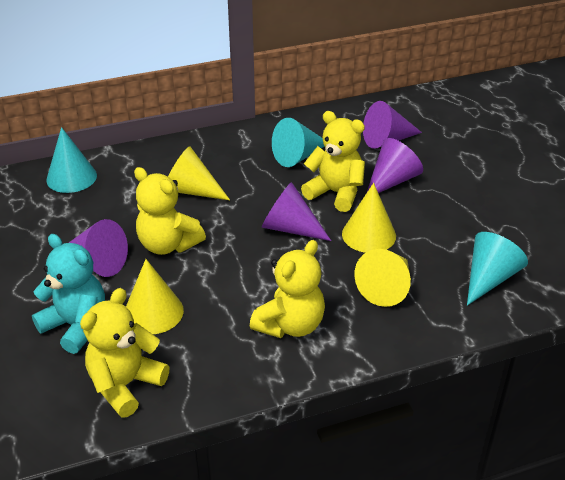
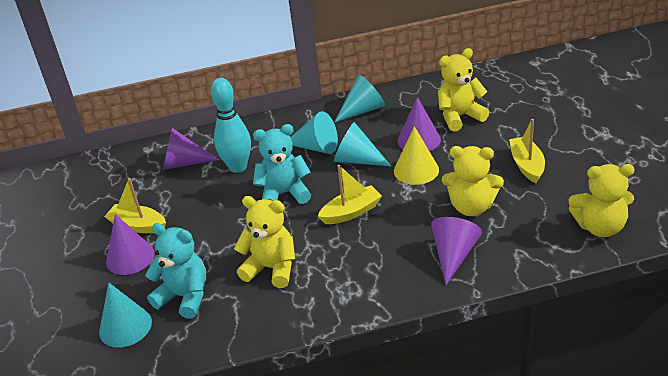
turquoise bowling pin: none = 0 -> [211,78,251,173] = 1
turquoise cone: [46,127,97,193] [272,118,325,167] [467,232,528,306] = 3 -> [99,283,152,348] [291,111,338,154] [334,75,385,123] [334,122,391,166] = 4
turquoise teddy bear: [32,234,105,354] = 1 -> [145,223,206,319] [253,124,311,204] = 2
yellow boat: none = 0 -> [104,178,166,233] [318,165,382,224] [509,119,545,183] = 3
yellow cone: [126,259,184,334] [168,146,230,200] [342,183,396,253] [354,249,411,307] = 4 -> [394,126,439,185] = 1

